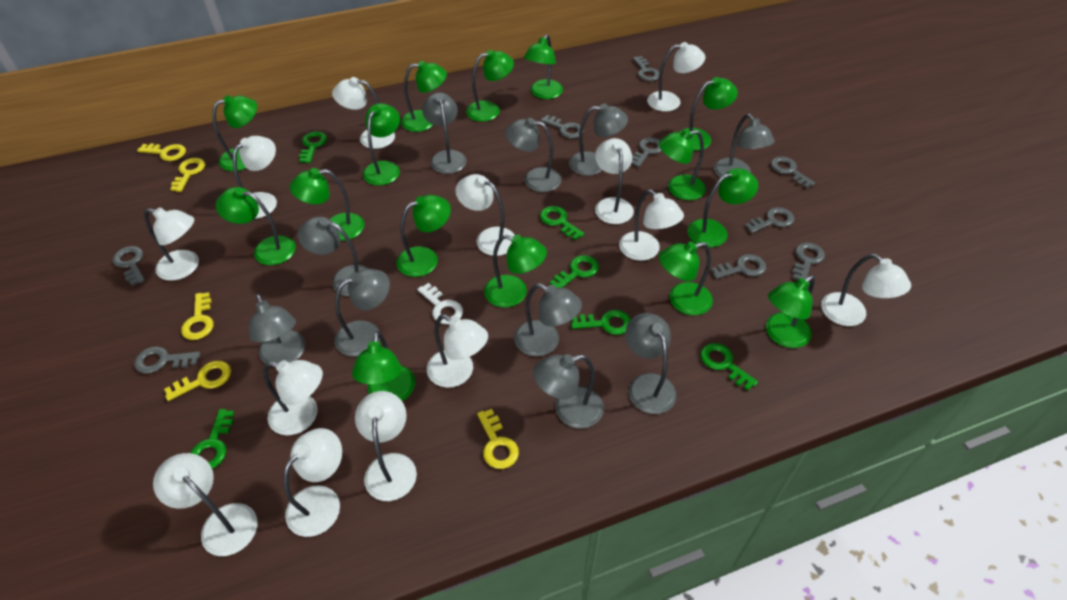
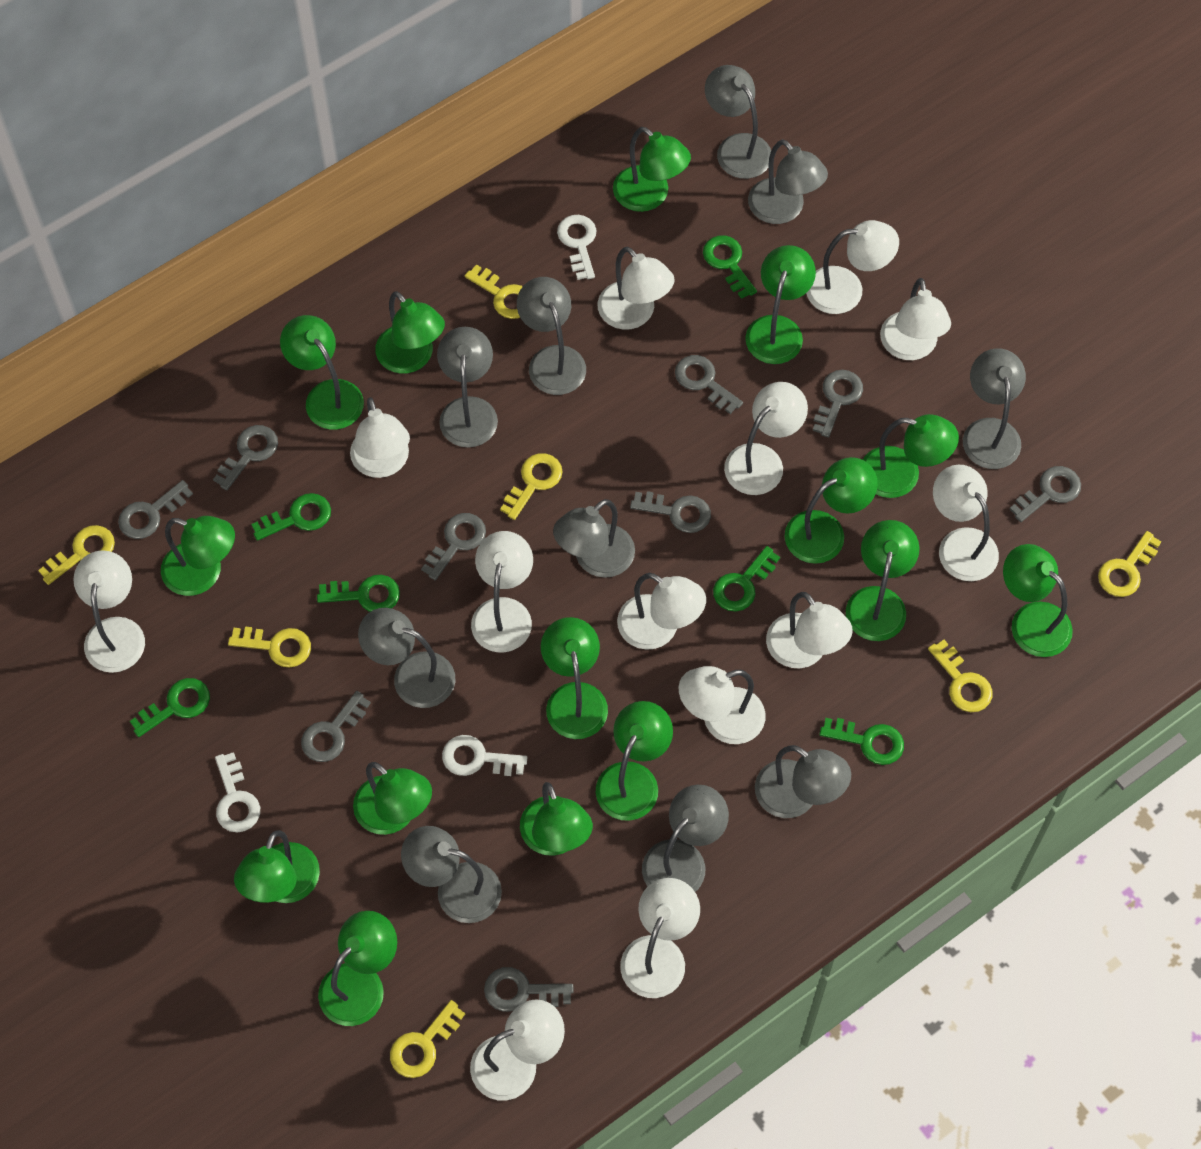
white key: [417,283,463,324] = 1 -> [215,752,260,833] [442,735,527,776] [557,215,597,280] = 3
yellow key: [137,143,186,161] [164,361,231,401] [170,158,205,192] [181,292,214,340] [477,409,519,469] = 5 -> [38,525,115,585] [228,626,311,668] [390,1000,465,1078] [465,264,523,319] [500,453,563,520] [928,640,992,712] [1098,531,1161,597] = 7

